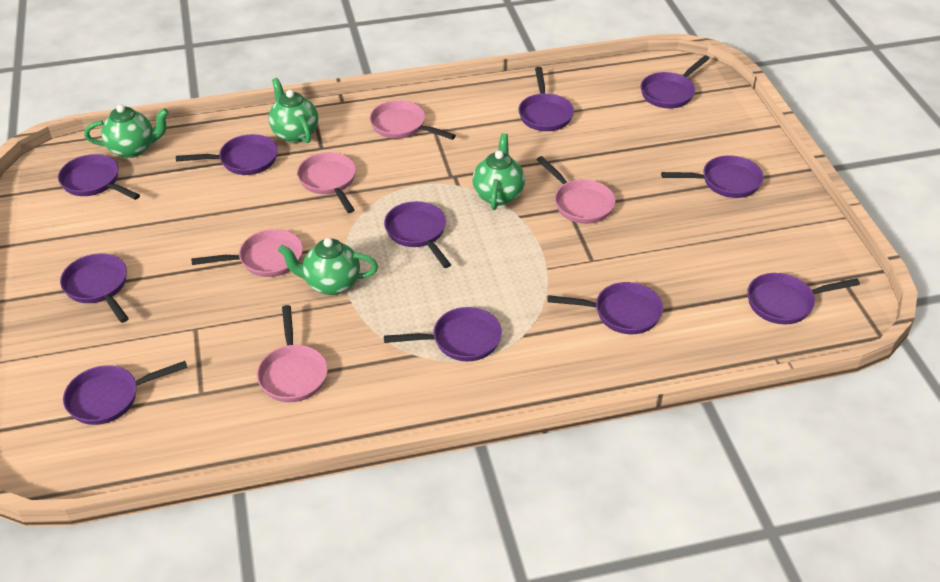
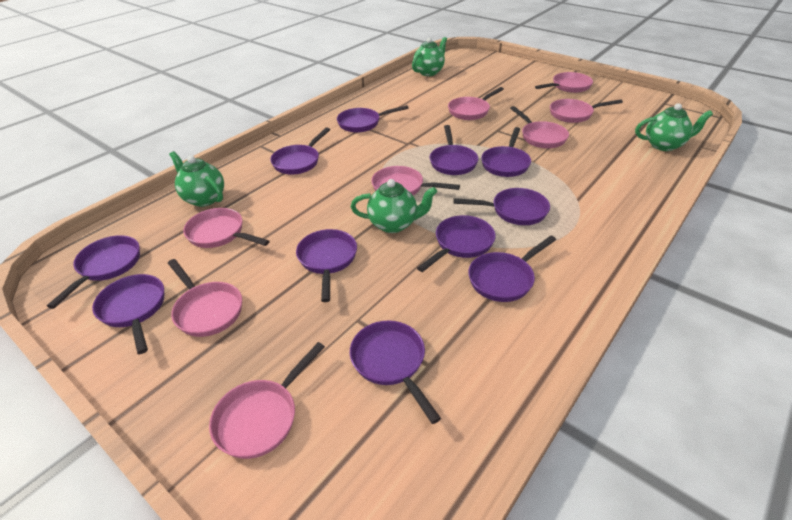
pink pan: [191,229,303,277] [257,305,328,402] [297,152,356,213] [370,100,456,140] [536,156,616,224] = 5 -> [168,259,242,337] [183,208,269,248] [209,342,325,459] [371,166,460,195] [448,87,504,120] [510,106,569,148] [535,72,593,93] [550,99,623,123] = 8

